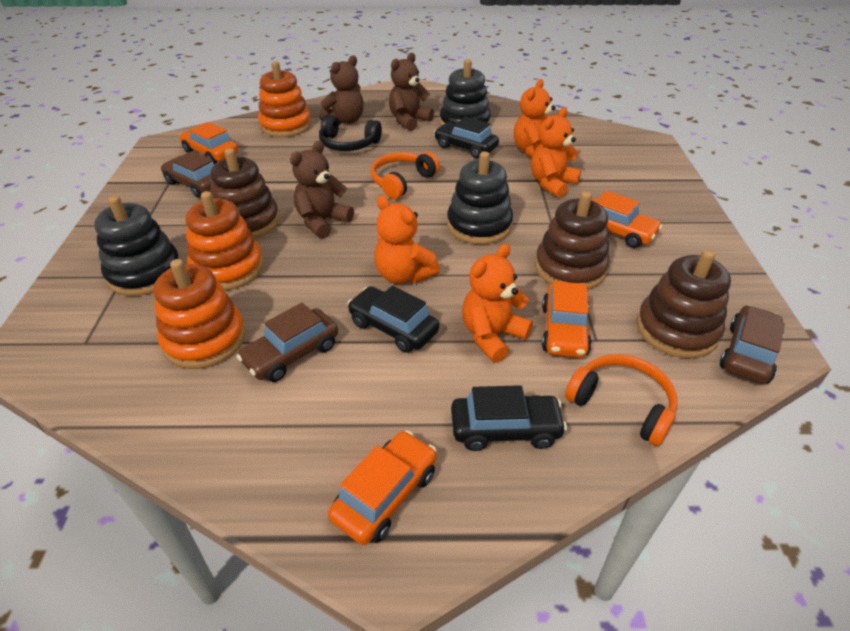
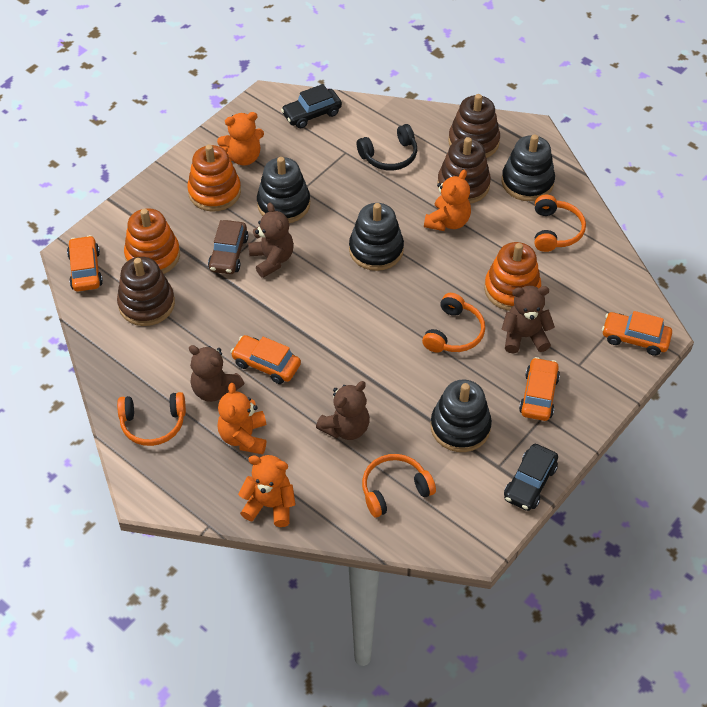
black car: [347,286,439,353] [434,117,499,158] [451,385,567,451] = 3 -> [281,84,342,128] [504,444,558,511] = 2
black stacking toy: [94,196,180,296] [440,59,491,126] [447,151,513,244] = 3 -> [257,157,310,223] [349,203,404,271] [431,380,492,452] [502,134,555,201] = 4
brown car: [161,151,214,198] [237,303,338,382] [720,305,785,384] = 3 -> [208,220,248,274] = 1
brown teddy bear: [290,141,354,239] [319,55,364,125] [389,53,434,131] = 3 -> [189,345,244,402] [248,203,294,278] [316,381,370,440] [501,286,555,354] = 4
orange headphones: [371,152,440,199] [565,354,678,446] = 2 -> [117,392,186,446] [362,454,436,518] [422,293,485,353] [535,195,586,252] = 4

